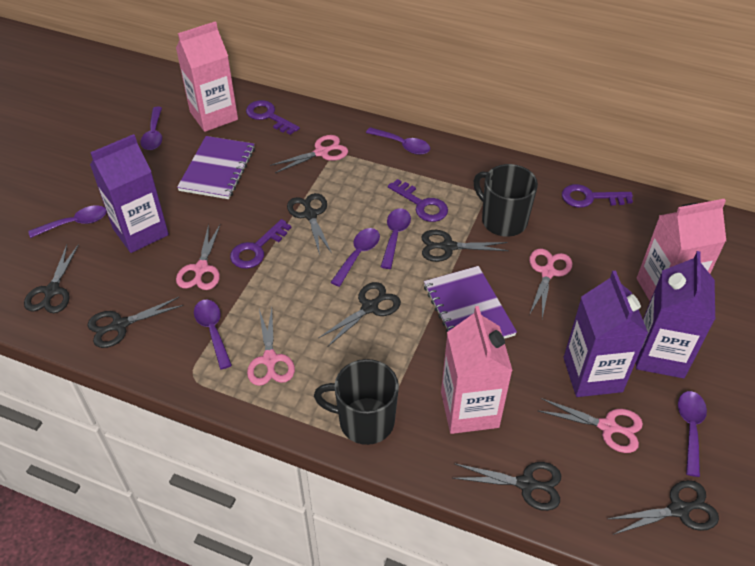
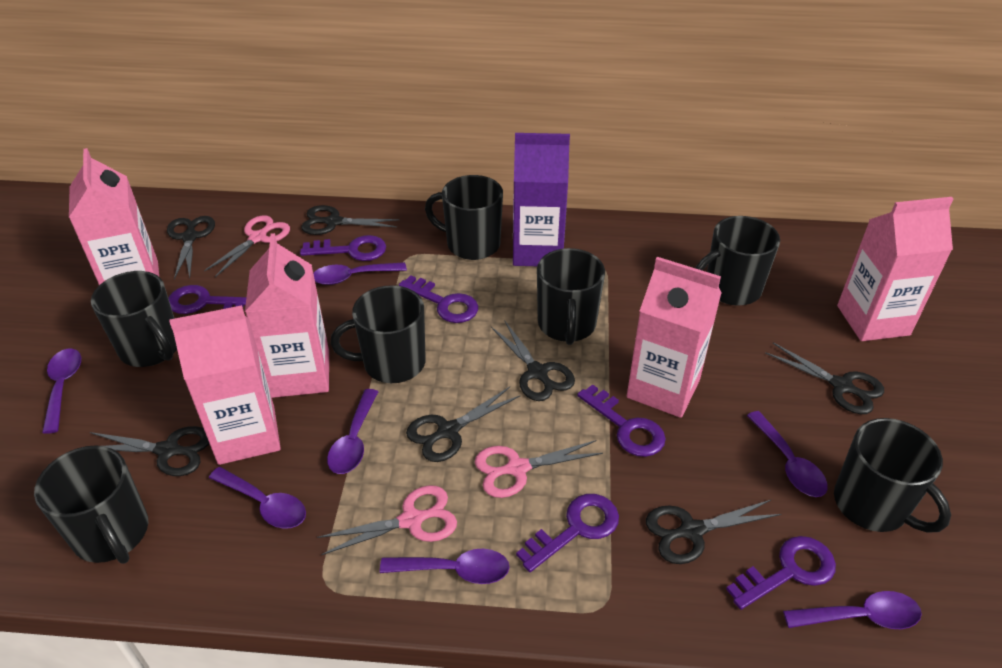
black mug: [314,359,399,445] [474,164,538,237] = 2 -> [34,445,148,564] [91,271,177,367] [331,285,426,383] [425,175,503,260] [537,248,605,345] [696,216,780,306] [834,418,951,533] = 7
pink carton: [176,21,238,132] [441,306,513,434] [637,199,726,301] = 3 -> [69,148,159,285] [170,305,281,465] [245,233,329,398] [627,257,721,418] [837,197,953,341] = 5
pink scissors: [176,224,220,290] [247,308,295,386] [270,135,348,173] [529,249,572,318] [537,398,643,453] = 5 -> [204,215,290,277] [317,485,457,555] [475,440,603,498] = 3
purple carton: [90,134,169,253] [564,271,648,397] [636,251,715,378] = 3 -> [513,133,570,266] = 1
purple key: [230,219,292,269] [246,100,300,135] [388,179,448,222] [562,184,633,208] = 4 -> [168,285,246,314] [300,235,386,261] [399,275,478,323] [516,494,619,572] [577,384,666,457] [726,536,836,610] = 6
purple notebook: [177,136,255,199] [424,266,517,339] = 2 -> none = 0

